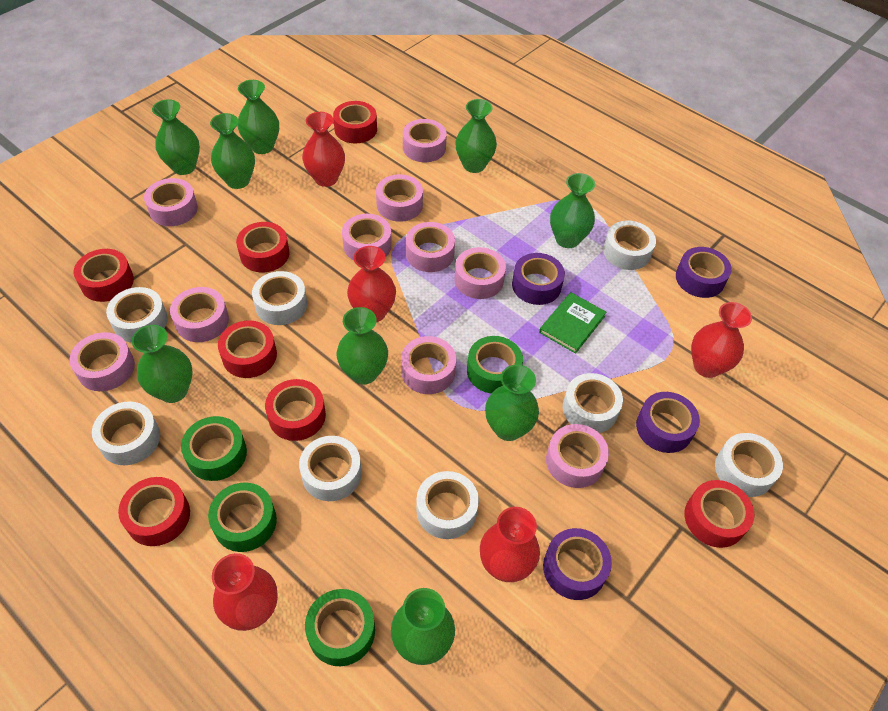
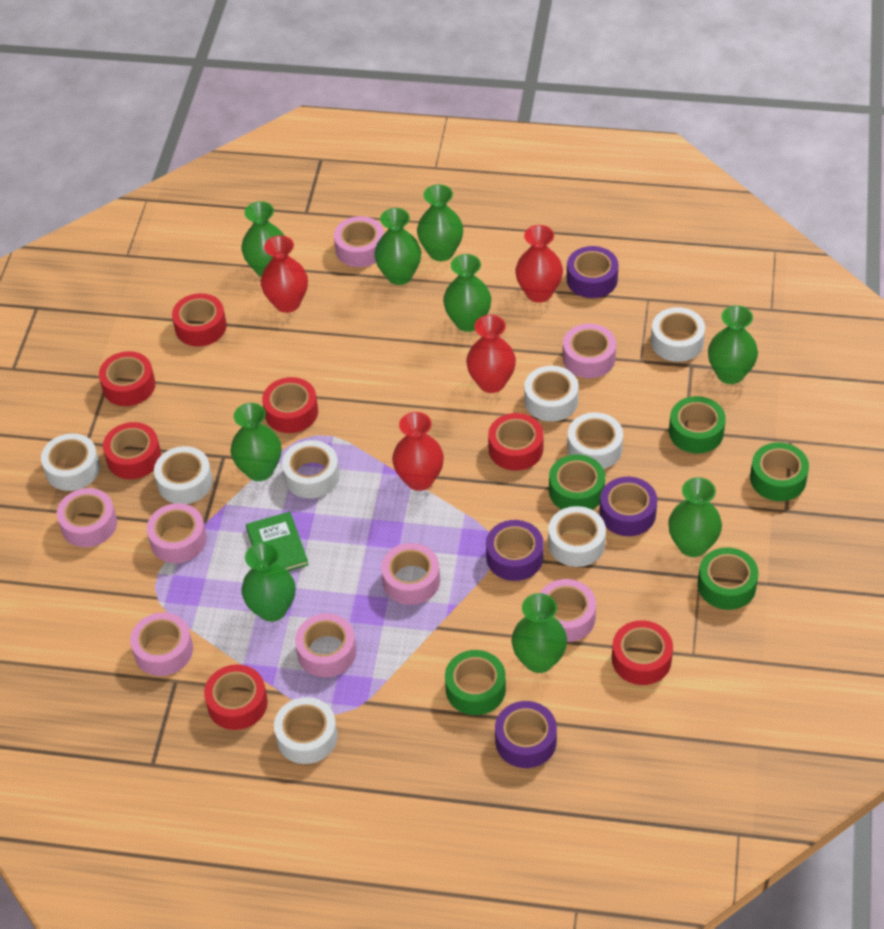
green tape: [181,416,247,481] [208,482,277,552] [305,589,375,666] [467,336,523,394] = 4 -> [445,650,506,715] [549,454,605,510] [669,396,726,454] [698,547,758,610] [750,442,809,501] = 5
pink tape: [69,332,135,391] [144,178,198,226] [170,287,229,342] [342,214,392,260] [376,174,423,222] [401,336,456,394] [403,119,447,162] [406,222,455,272] [454,247,506,299] [546,424,609,488] = 10 -> [57,488,117,547] [130,612,193,676] [147,503,207,563] [295,613,356,677] [334,216,384,267] [381,543,440,605] [540,579,596,642] [563,324,616,378] = 8
red vase: [212,553,278,631] [302,112,345,187] [347,246,396,322] [480,507,540,582] [691,302,752,378] = 5 -> [261,235,308,313] [392,412,444,491] [466,315,516,393] [515,225,563,303] = 4

